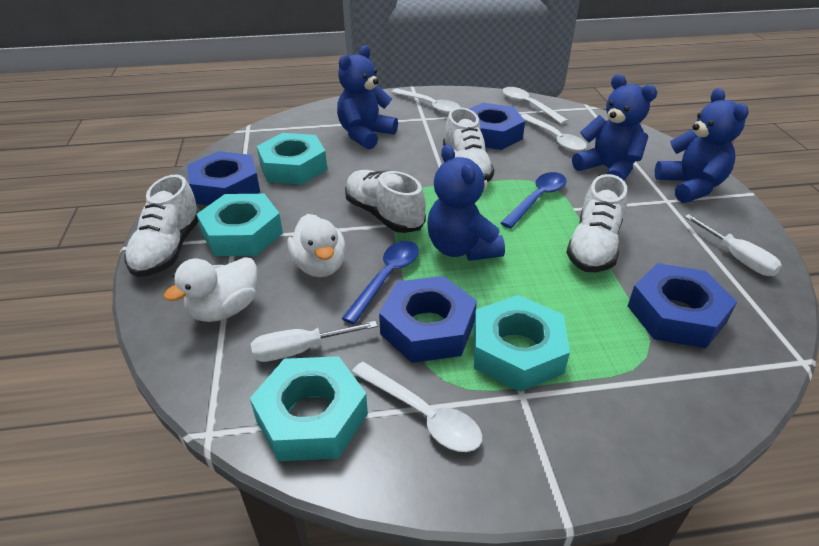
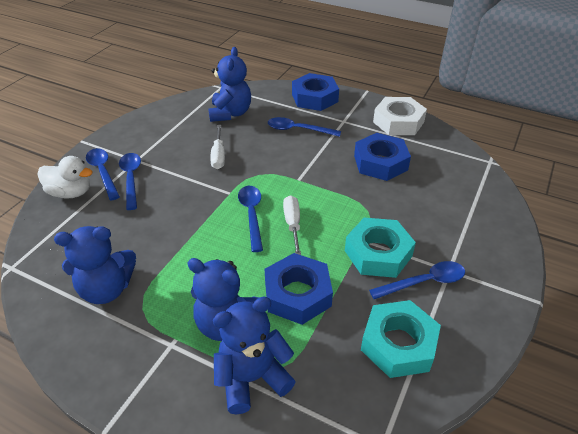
blue nut: [187,151,260,205] [379,276,477,363] [469,103,525,150] [628,263,737,348] = 4 -> [265,253,333,325] [292,73,339,111] [354,133,411,181] = 3
blue spoon: [341,241,419,324] [501,172,567,228] = 2 -> [86,148,120,200] [119,153,141,210] [238,186,263,252] [268,117,341,137] [369,261,465,299] = 5
turquoise nut: [196,194,283,256] [250,356,368,461] [257,133,327,185] [474,295,570,392] = 4 -> [345,218,416,278] [361,300,441,378] = 2
white duck: [164,257,257,322] [288,214,346,277] = 2 -> [37,156,93,199] = 1
white nut: none = 0 -> [373,97,427,135] = 1
white shoe: [124,174,200,277] [345,170,426,233] [443,108,495,182] [566,174,627,272] = 4 -> none = 0
white spoon: [352,362,482,452] [391,89,461,114] [503,87,568,124] [521,114,587,152] = 4 -> none = 0

